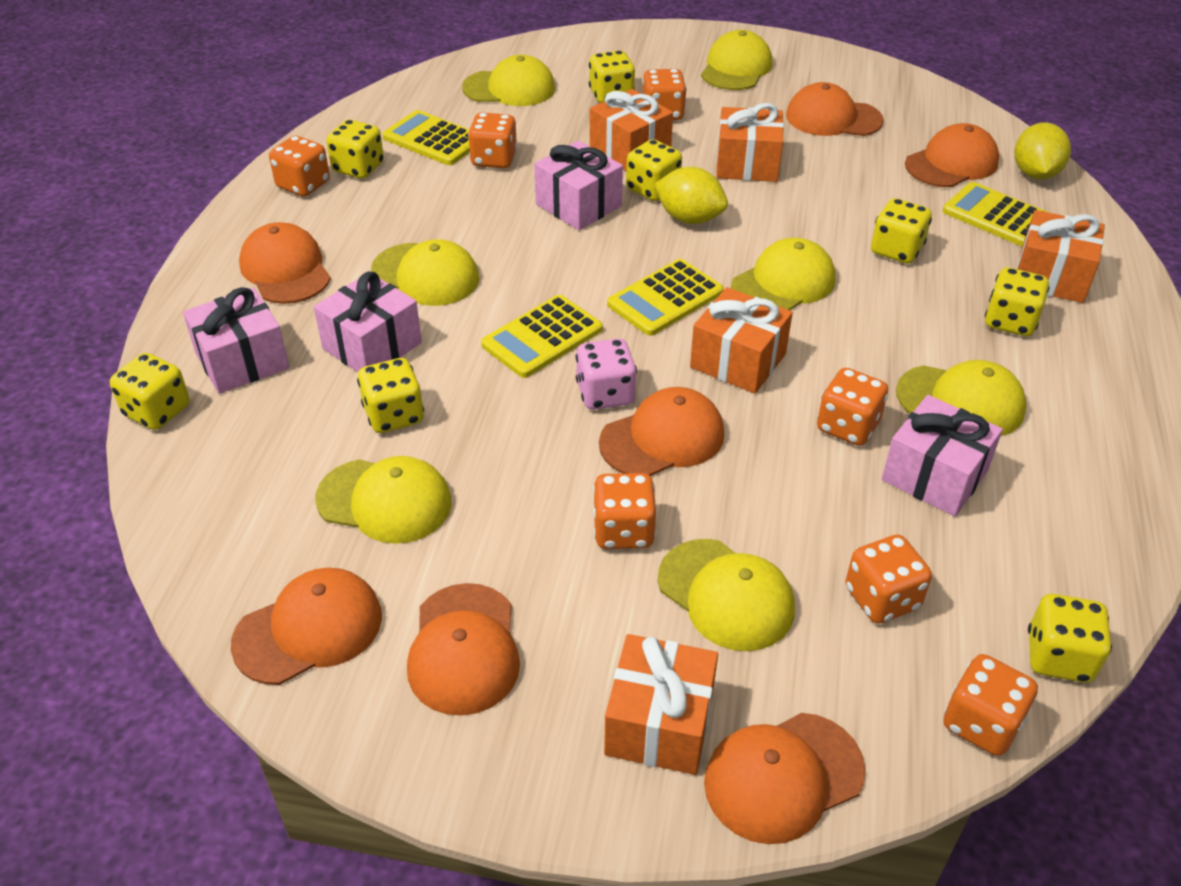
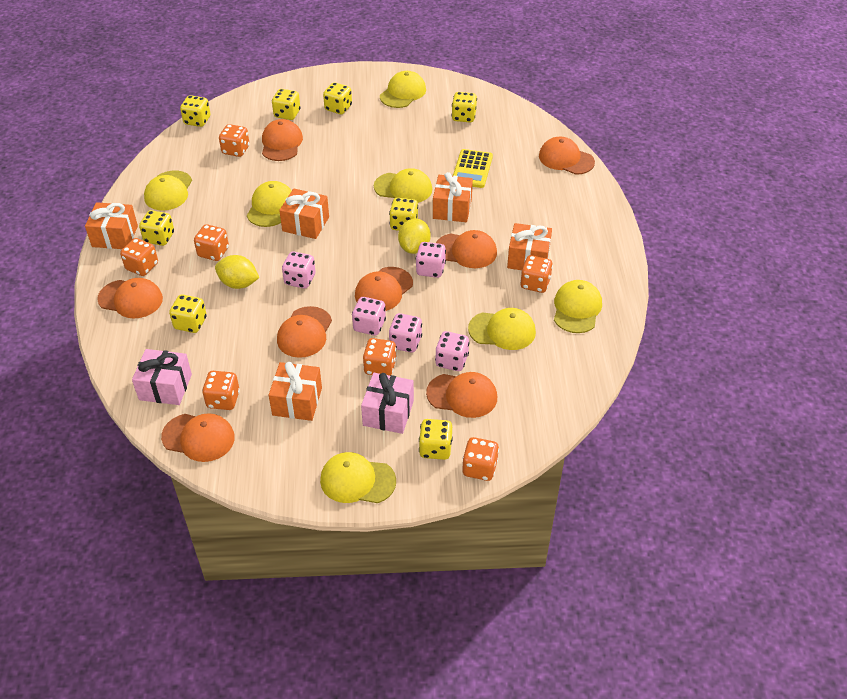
orange cap: [231,568,382,685] [239,222,331,304] [407,583,520,716] [599,387,724,476] [704,713,865,844] [786,82,884,136] [905,123,999,187] = 7 -> [97,278,163,318] [161,413,235,462] [262,119,303,161] [277,306,332,358] [355,267,413,311] [426,372,497,418] [436,230,497,268] [539,137,595,175] = 8
pink dice: [576,338,637,410] = 1 -> [282,251,315,289] [352,297,386,336] [389,313,422,352] [416,242,446,278] [435,331,469,371] = 5
pink gift: [183,287,289,394] [314,272,422,372] [534,140,623,230] [882,395,1003,516] = 4 -> [132,349,192,405] [361,373,414,434] = 2
yellow calculator: [382,110,470,165] [481,295,603,378] [607,259,724,336] [942,182,1049,246] = 4 -> [453,149,493,188] = 1

